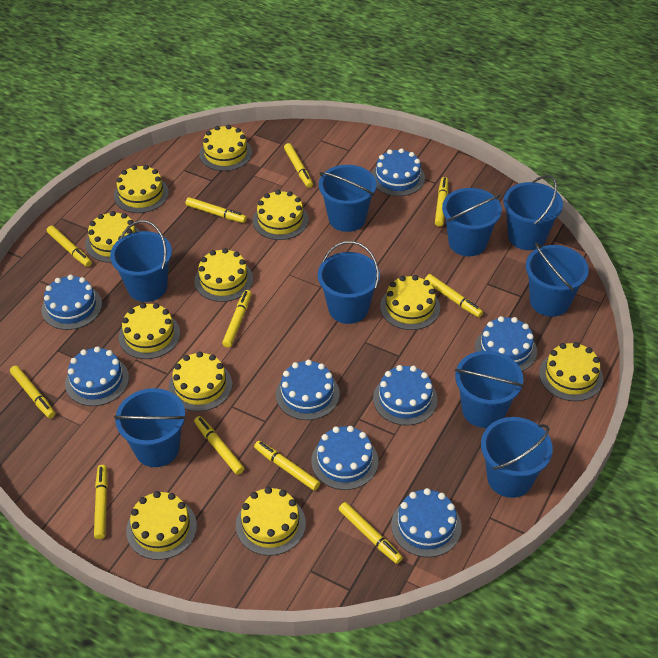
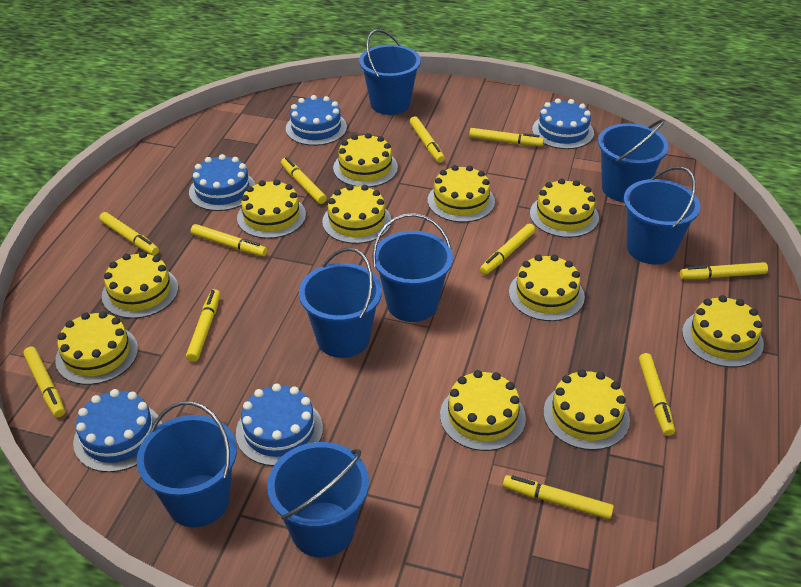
blue bucket: [110,220,172,302] [114,388,186,467] [318,241,380,324] [319,165,376,232] [442,188,502,256] [455,351,524,428] [481,417,553,498] [503,175,563,250] [526,242,589,317] = 9 -> [137,401,237,527] [267,442,369,557] [299,248,382,358] [359,29,421,115] [372,213,453,322] [598,119,669,202] [624,166,700,265] = 7
blue cake: [41,275,102,330] [65,346,129,406] [276,360,340,420] [311,426,378,490] [372,148,425,196] [373,365,437,425] [391,488,462,557] [475,316,537,371] = 8 -> [73,389,162,472] [189,154,256,211] [236,383,323,466] [286,95,347,146] [532,98,594,149] = 5

